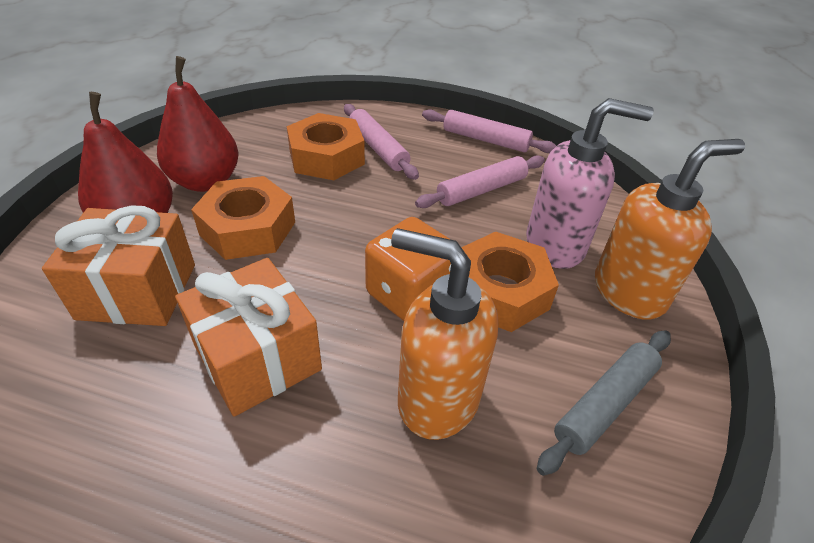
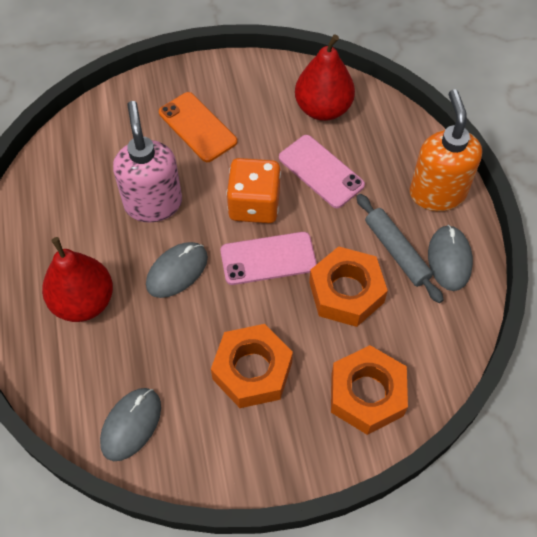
grey mouse: none = 0 -> [100,388,161,461] [146,242,208,298] [428,225,473,291] = 3
orange gift: [42,205,195,326] [175,258,322,417] = 2 -> none = 0
orange phone: none = 0 -> [159,92,237,162] = 1
orange soap dispenser: [391,228,498,440] [595,139,745,320] = 2 -> [410,89,482,211] = 1
pink phone: none = 0 -> [220,232,317,285] [279,135,365,208] = 2
pink rolling pin: [344,104,419,180] [415,155,545,208] [422,109,556,153] = 3 -> none = 0

